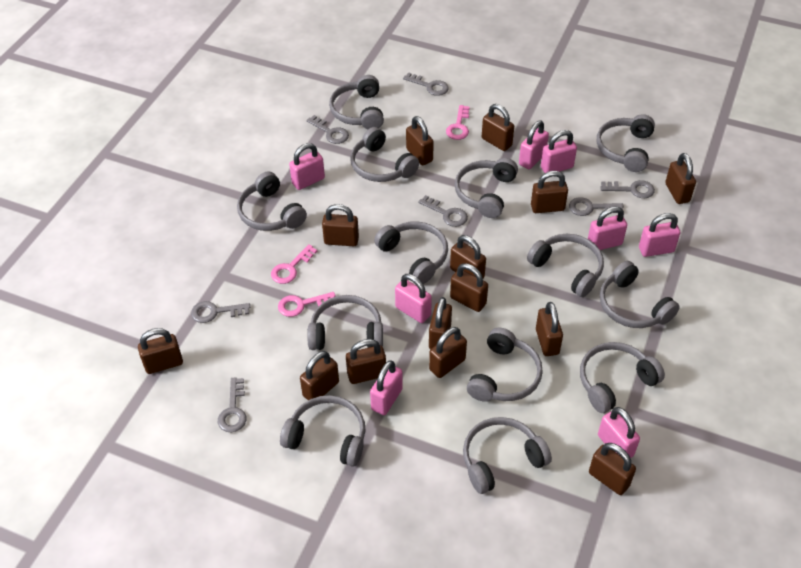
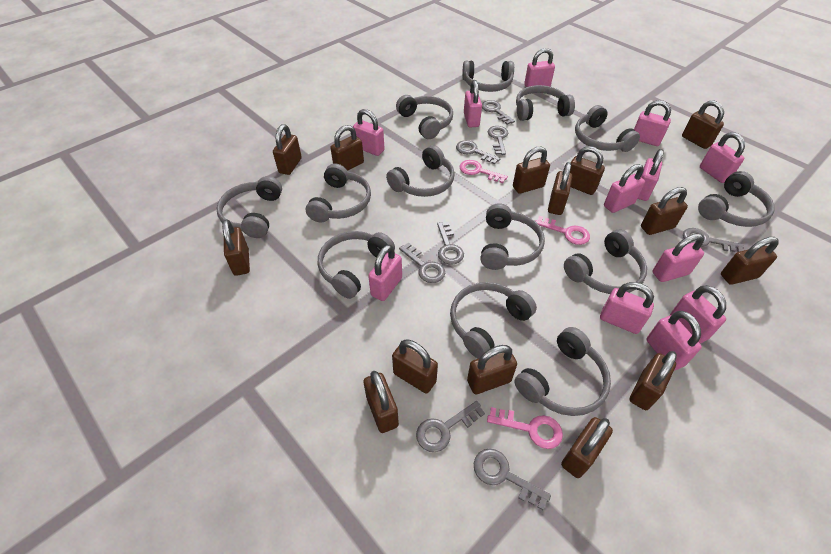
grey key: [191,301,250,323] [218,378,247,432] [307,115,349,144] [403,72,449,96] [418,195,468,227] [569,197,624,216] [600,180,655,198] = 7 -> [399,243,445,283] [416,401,485,452] [437,222,464,265] [456,140,500,164] [474,448,551,510] [482,100,515,125] [488,126,508,155] [683,228,744,252] = 8
pink padlock: [289,143,325,190] [370,360,403,415] [395,274,432,323] [519,121,549,169] [541,130,577,173] [588,207,627,250] [598,407,640,458] [639,213,681,257] = 8 -> [353,109,385,156] [368,245,402,301] [464,80,482,127] [524,48,555,87] [600,282,654,334] [604,164,645,213] [634,100,671,146] [638,149,664,201] [646,311,702,371] [652,234,704,282] [670,285,726,344] [700,132,745,183] = 12

